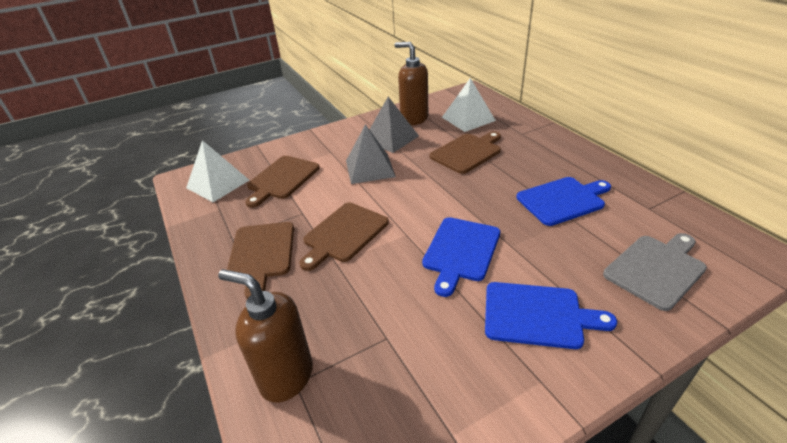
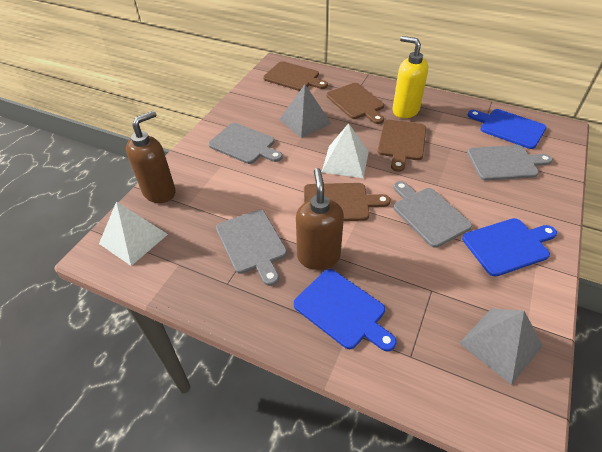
grey cutting board: [603,233,707,311] = 1 -> [208,123,283,164] [216,210,287,286] [393,181,472,248] [467,145,553,181] = 4
yellow soap dispenser: none = 0 -> [392,36,428,118] = 1

